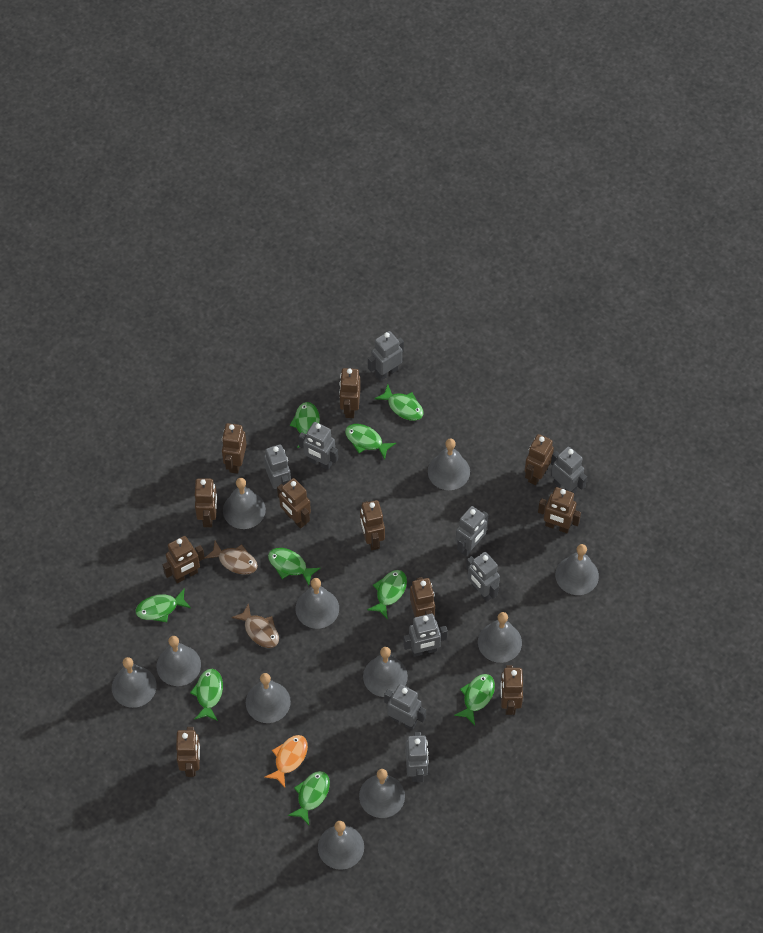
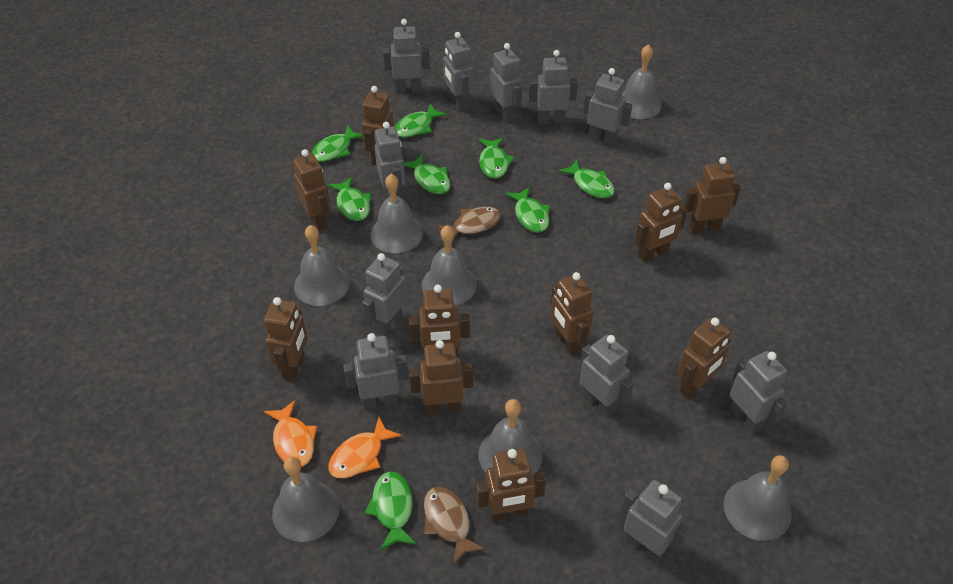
brown robot: [163,536,205,583] [176,727,200,777] [195,478,217,527] [222,423,247,474] [277,478,311,529] [339,368,361,418] [360,500,385,550] [410,577,435,617] [500,665,523,715] [525,434,554,485] [538,487,581,533] = 11 -> [264,297,308,380] [293,149,331,231] [362,86,394,165] [409,285,470,358] [409,340,473,415] [477,449,546,522] [551,272,594,355] [635,183,687,262] [678,318,731,399] [684,157,741,234] = 10
green fish: [136,588,191,622] [190,669,223,721] [268,548,321,585] [288,771,330,825] [290,402,320,448] [345,424,396,460] [367,570,407,619] [374,384,424,421] [454,674,495,725] = 9 -> [312,125,363,162] [328,177,372,221] [365,472,416,550] [395,104,447,138] [404,154,451,194] [479,138,514,179] [505,187,550,233] [558,159,615,198] = 8
grey bell: [112,657,157,708] [156,636,201,686] [223,478,266,529] [246,673,291,723] [296,578,339,629] [318,821,364,870] [359,769,405,818] [363,647,408,697] [428,438,470,490] [478,612,522,663] [555,544,599,595] = 11 -> [272,457,340,542] [294,225,350,306] [370,174,423,253] [422,225,477,305] [478,399,543,476] [621,44,662,119] [723,455,792,541] = 7
grey robot: [264,444,291,490] [299,422,338,470] [368,331,404,381] [384,684,426,730] [403,614,448,657] [406,732,428,782] [455,506,488,556] [466,552,500,602] [551,446,587,494] = 9 -> [343,333,409,409] [362,253,407,336] [375,122,405,198] [383,19,430,93] [443,32,473,111] [490,43,522,122] [529,50,578,124] [580,335,634,417] [583,68,632,146] [621,480,690,562] [730,351,788,434] = 11
orange fish: [264,735,308,788] = 1 -> [264,400,317,467] [328,417,402,478] = 2

